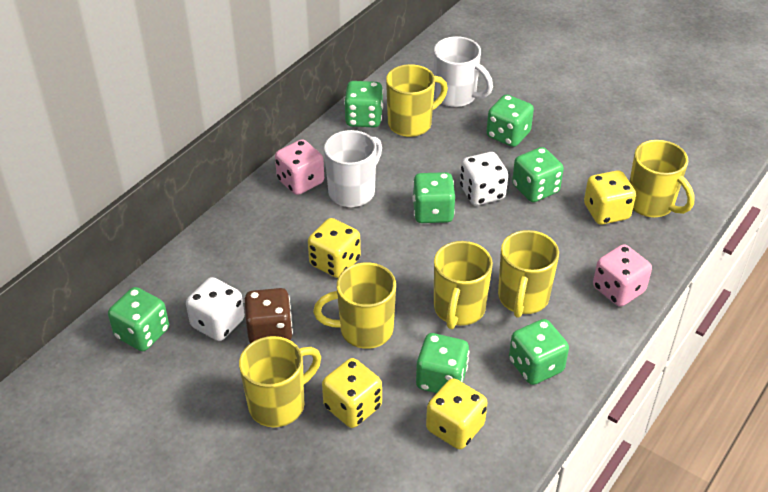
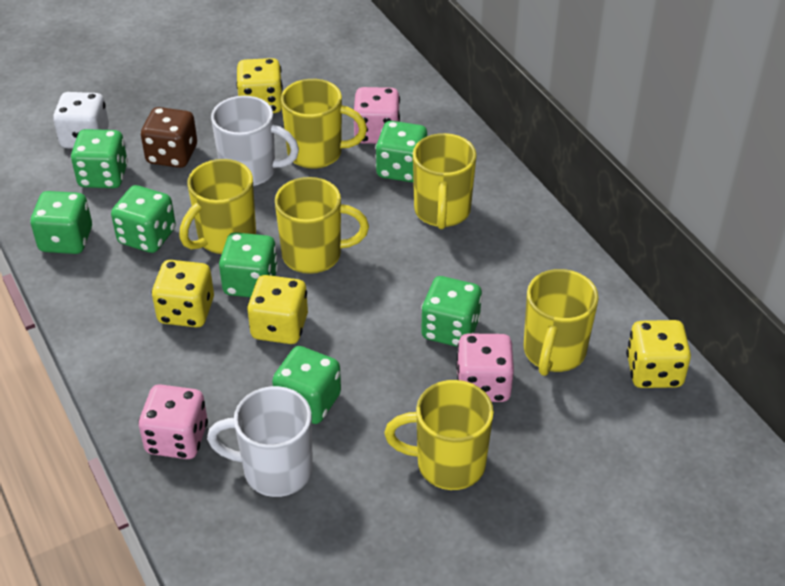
pink dice: [275,139,324,195] [593,244,652,307] = 2 -> [138,384,208,459] [354,87,400,144] [456,334,514,402] = 3
white dice: [186,277,245,341] [460,152,508,205] = 2 -> [53,92,109,149] = 1

